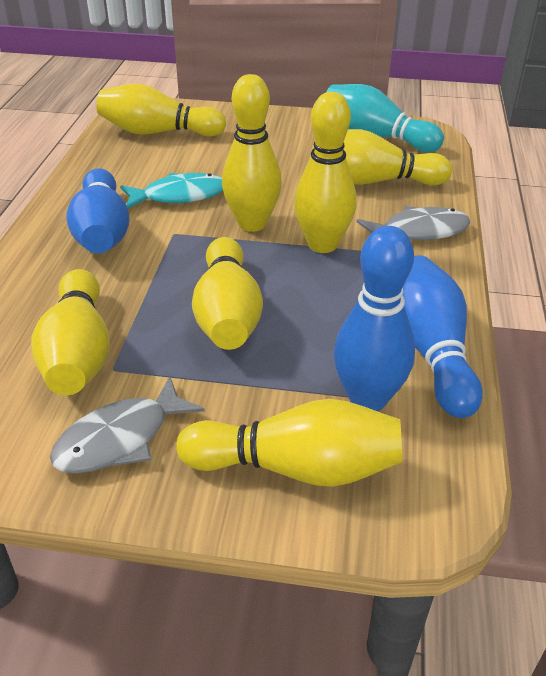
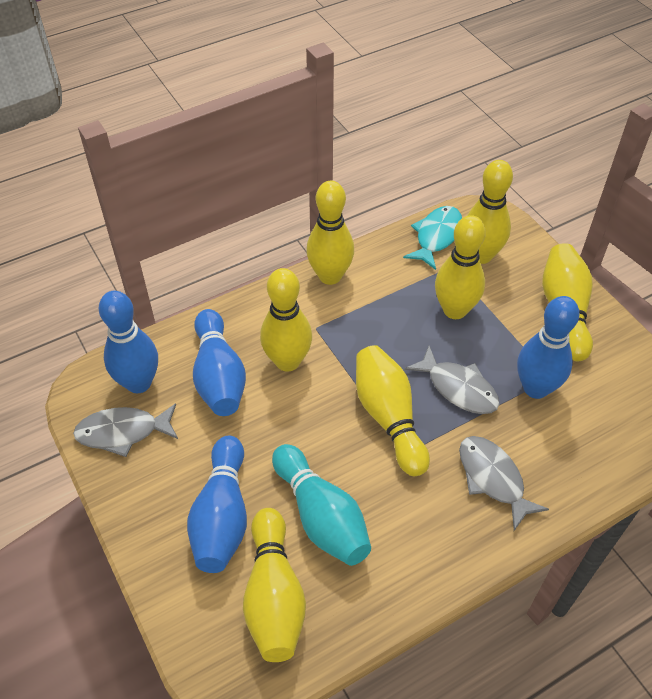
blue bowling pin: [66,168,130,254] [334,226,415,411] [403,255,483,418] = 3 -> [99,291,158,393] [187,436,247,573] [193,309,246,416] [517,296,580,399] = 4
grey fish: [50,376,205,474] [357,206,471,240] = 2 -> [73,403,178,457] [405,346,499,414] [459,436,549,531] = 3

